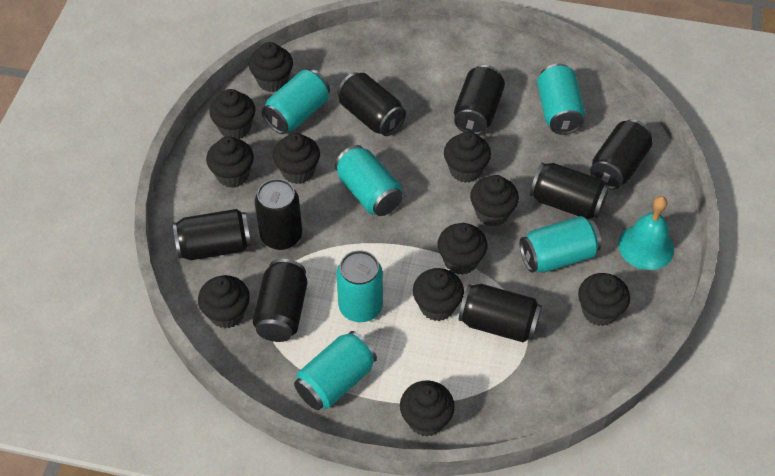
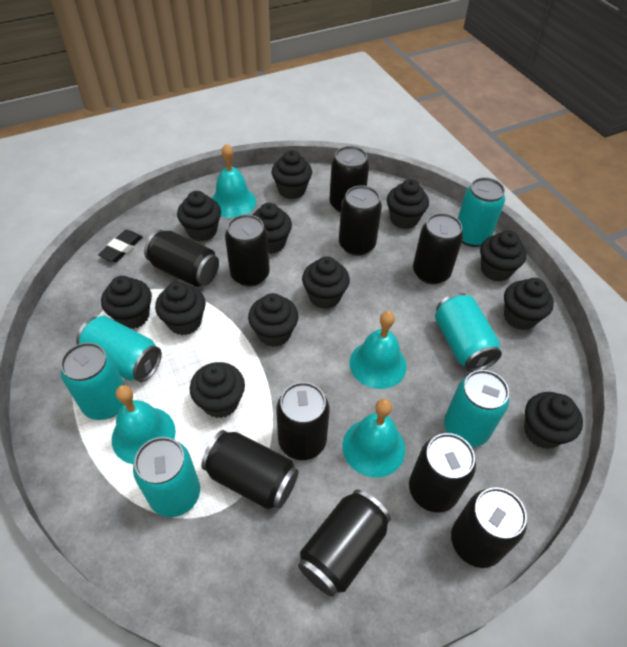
black can: [173,209,251,260] [253,259,308,342] [255,179,302,250] [338,72,406,136] [454,65,505,135] [459,284,542,342] [530,163,609,219] [590,119,653,190] = 8 -> [144,230,219,287] [201,430,298,509] [225,214,270,287] [276,382,329,460] [298,490,391,597] [329,146,369,213] [339,185,382,256] [409,433,476,512] [413,213,463,284] [451,487,527,568] = 10
black cupcake: [198,275,250,328] [206,136,254,188] [209,89,255,139] [249,42,293,92] [273,133,320,184] [400,380,455,437] [413,268,464,321] [437,223,487,275] [444,131,491,183] [470,175,519,227] [578,273,630,326] = 11 -> [101,276,152,329] [155,282,206,335] [177,191,221,242] [190,362,245,418] [248,293,298,347] [252,203,292,254] [272,150,312,199] [302,256,350,309] [387,179,429,229] [480,230,526,282] [504,278,554,330] [524,392,583,449] = 12
black eraser: none = 0 -> [98,230,143,262] = 1
turquoise bell: [618,196,674,270] = 1 -> [112,385,176,464] [211,143,256,218] [343,399,405,478] [350,311,407,389] = 4

